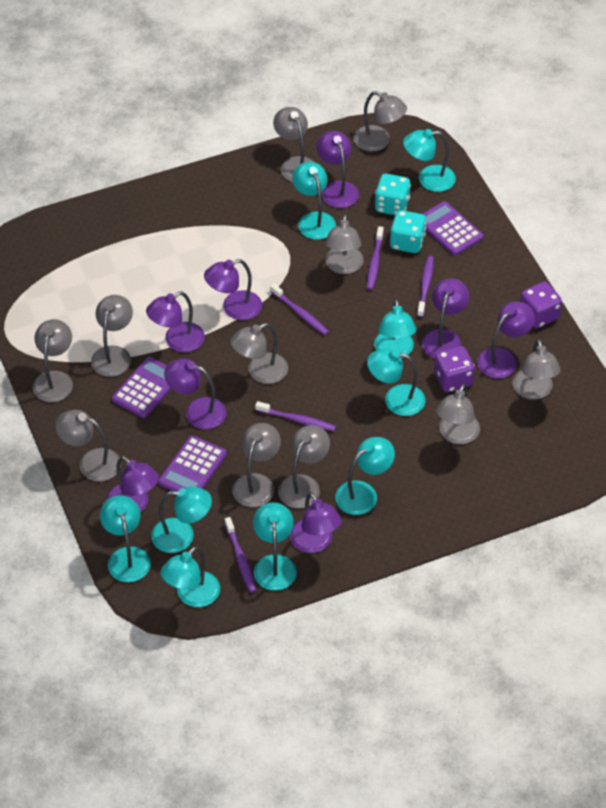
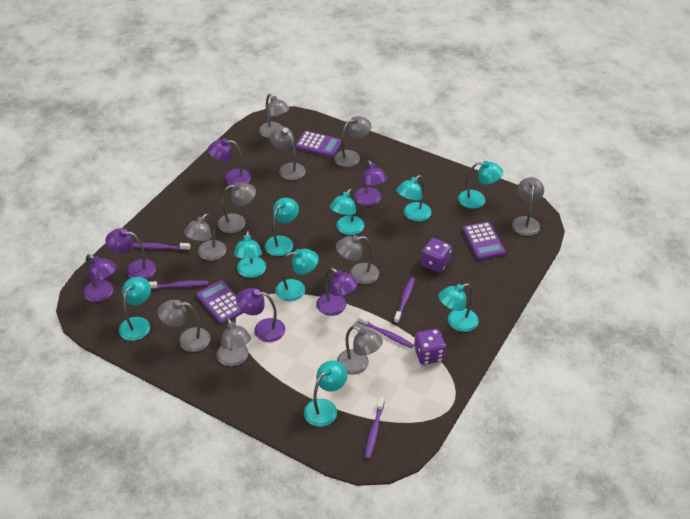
grey lamp: [33,319,73,402] [55,410,121,482] [91,295,133,377] [231,323,288,384] [232,423,281,507] [273,107,314,182] [278,425,330,508] [325,214,364,274] [353,91,407,152] [436,383,480,444] [513,339,561,400] = 11 -> [157,300,210,352] [184,214,227,261] [217,317,251,366] [218,182,256,233] [259,94,290,138] [270,126,305,180] [334,116,371,167] [336,235,379,284] [337,326,383,375] [512,177,544,236] = 10
purple lamp: [106,456,159,513] [146,292,205,352] [164,359,226,429] [204,259,262,320] [290,492,342,553] [316,131,359,208] [422,279,469,358] [477,302,535,379] = 8 -> [83,254,117,302] [106,228,156,279] [208,139,251,185] [236,288,285,342] [316,268,358,316] [354,160,387,206] = 6
turquoise dice: [375,174,411,215] [390,210,426,253] = 2 -> none = 0

